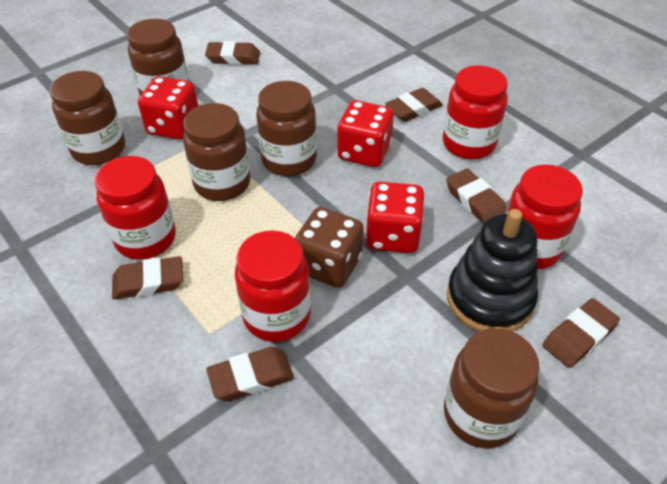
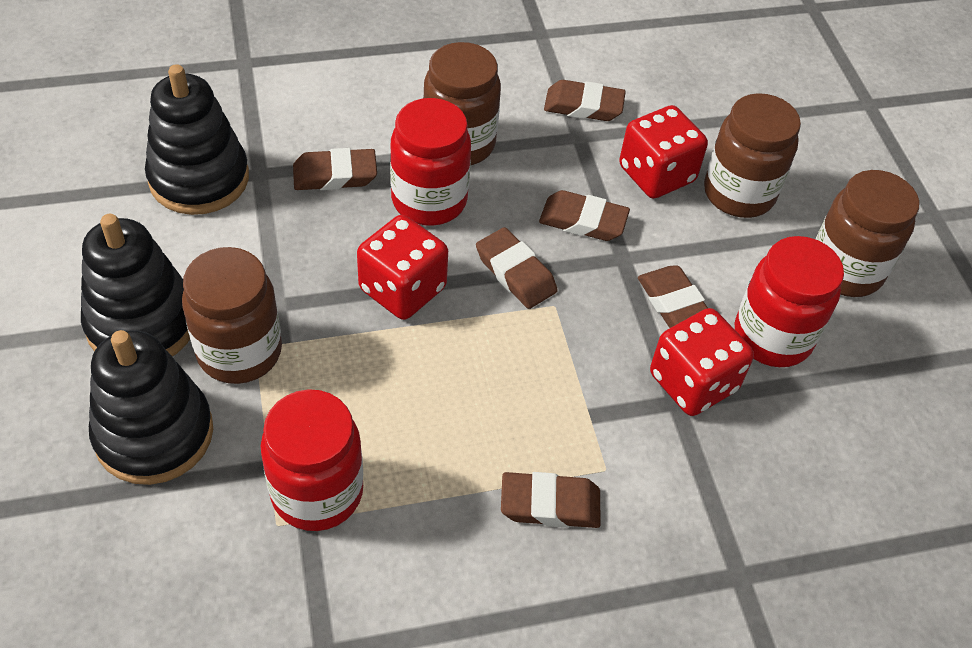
black stacking toy: [447,209,538,332] = 1 -> [81,214,190,356] [89,330,213,485] [145,64,249,215] = 3
brown dice: [295,207,364,288] = 1 -> none = 0
brown jar: [50,71,125,165] [127,19,189,96] [183,103,250,201] [256,81,317,176] [444,328,540,448] = 5 -> [182,247,282,384] [423,42,501,165] [704,93,801,218] [816,170,919,297] = 4
red jar: [95,156,176,260] [235,230,311,342] [443,65,508,159] [506,165,583,269] = 4 -> [260,389,363,531] [390,98,471,225] [735,236,844,367] = 3

